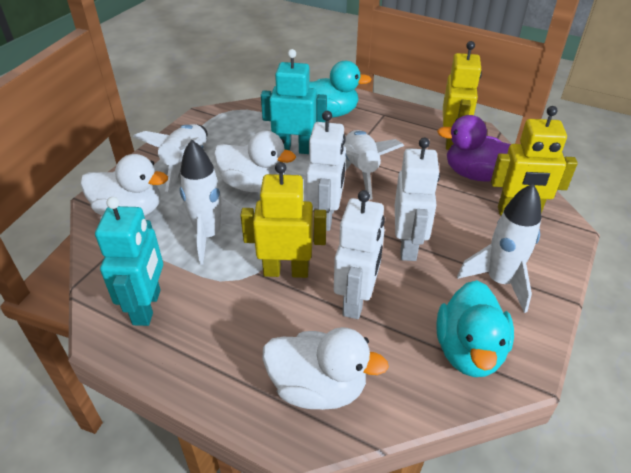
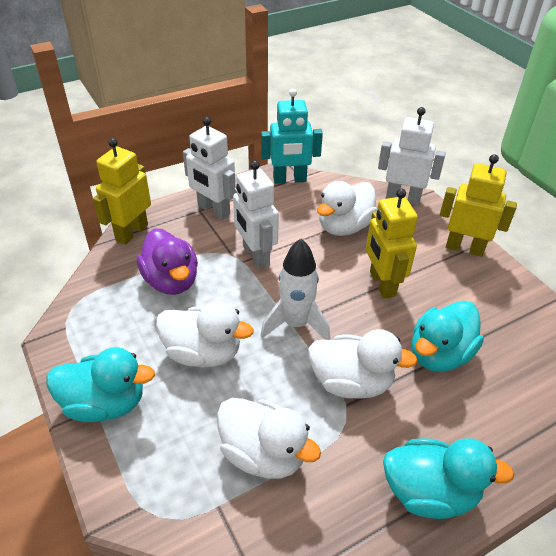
turquoise duck: [309,61,372,118] [436,280,514,377] = 2 -> [46,347,155,422] [383,438,514,519] [412,301,484,372] = 3
turquoise robot: [95,197,163,326] [261,49,327,154] = 2 -> [261,89,323,184] = 1
white duck: [80,154,168,216] [214,131,296,192] [262,327,389,410] = 3 -> [156,301,254,367] [217,398,321,479] [308,329,418,399] [317,181,377,236] = 4
white rocket: [133,124,208,192] [178,140,242,265] [344,130,404,200] [457,184,541,313] = 4 -> [260,239,330,340] = 1

